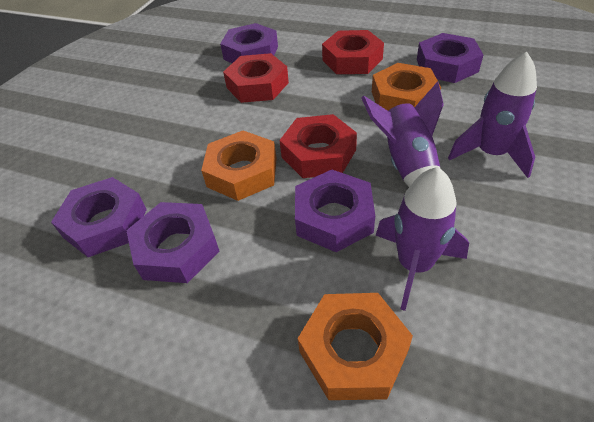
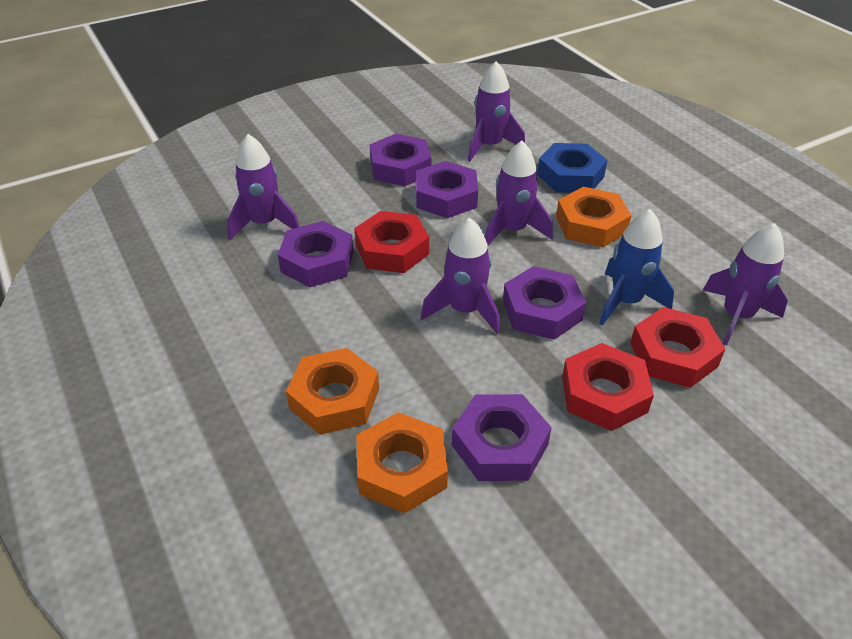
blue nut: none = 0 -> [537,143,608,193] = 1
blue rocket: none = 0 -> [599,209,674,326] = 1
purple rocket: [362,82,444,187] [375,167,469,311] [448,52,537,178] = 3 -> [227,134,300,240] [421,218,500,335] [468,61,525,161] [485,141,553,245] [703,223,788,345] = 5

